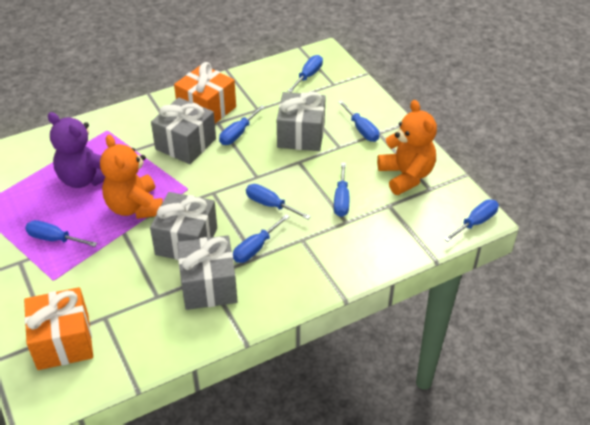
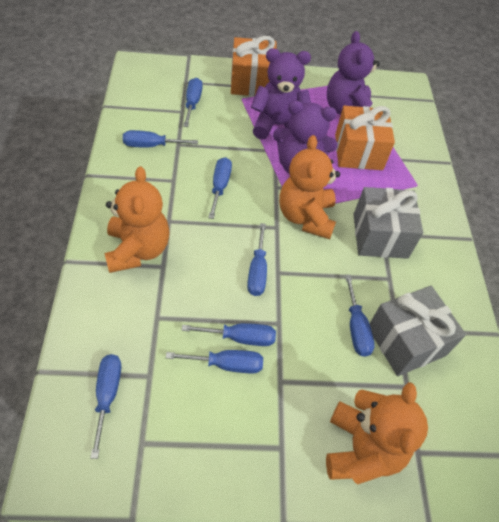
grey gift: [150,192,217,260] [151,97,216,164] [177,235,238,310] [277,92,326,151] = 4 -> [353,187,423,259] [369,286,466,376] = 2
orange teddy bear: [100,135,163,219] [377,100,437,195] = 2 -> [105,167,170,273] [279,135,340,239] [326,382,428,484] = 3
purple teddy bear: [48,112,105,188] = 1 -> [251,48,311,140] [273,100,338,174] [327,31,380,114] = 3

